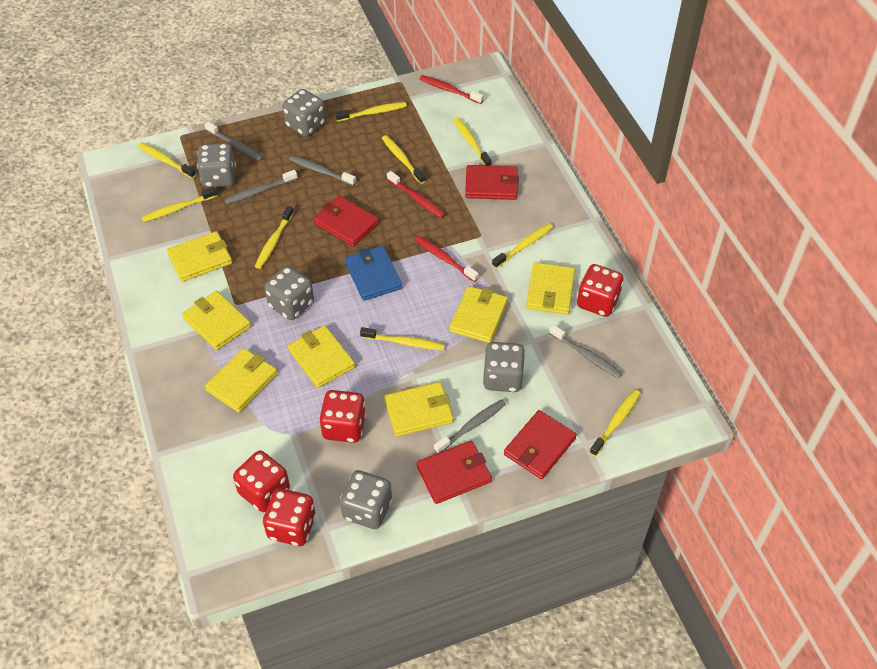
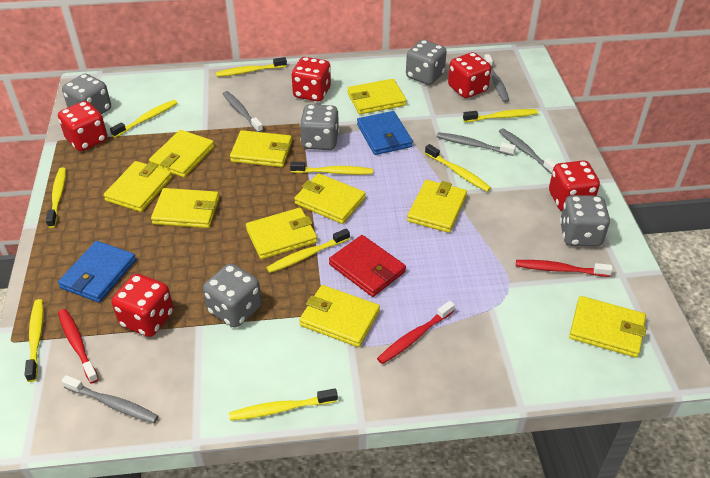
blue wallet: [345,246,403,301] = 1 -> [58,241,136,303] [357,111,413,155] = 2
red dice: [233,451,290,512] [263,488,316,546] [319,390,366,443] [577,264,624,317] = 4 -> [58,101,108,151] [112,274,174,337] [291,57,331,101] [448,52,491,98] [549,160,600,211] = 5
red wallet: [313,195,379,247] [417,441,492,504] [465,165,519,200] [504,410,577,479] = 4 -> [329,235,406,297] = 1
yellow wallet: [167,231,232,282] [182,291,251,350] [205,348,278,412] [288,325,355,388] [384,382,454,437] [450,286,508,343] [526,262,575,314] = 7 -> [103,161,172,212] [149,130,214,177] [151,188,219,228] [230,130,292,167] [246,208,317,259] [294,173,366,224] [299,285,380,347] [347,79,406,114] [407,180,467,233] [569,296,646,358] = 10

